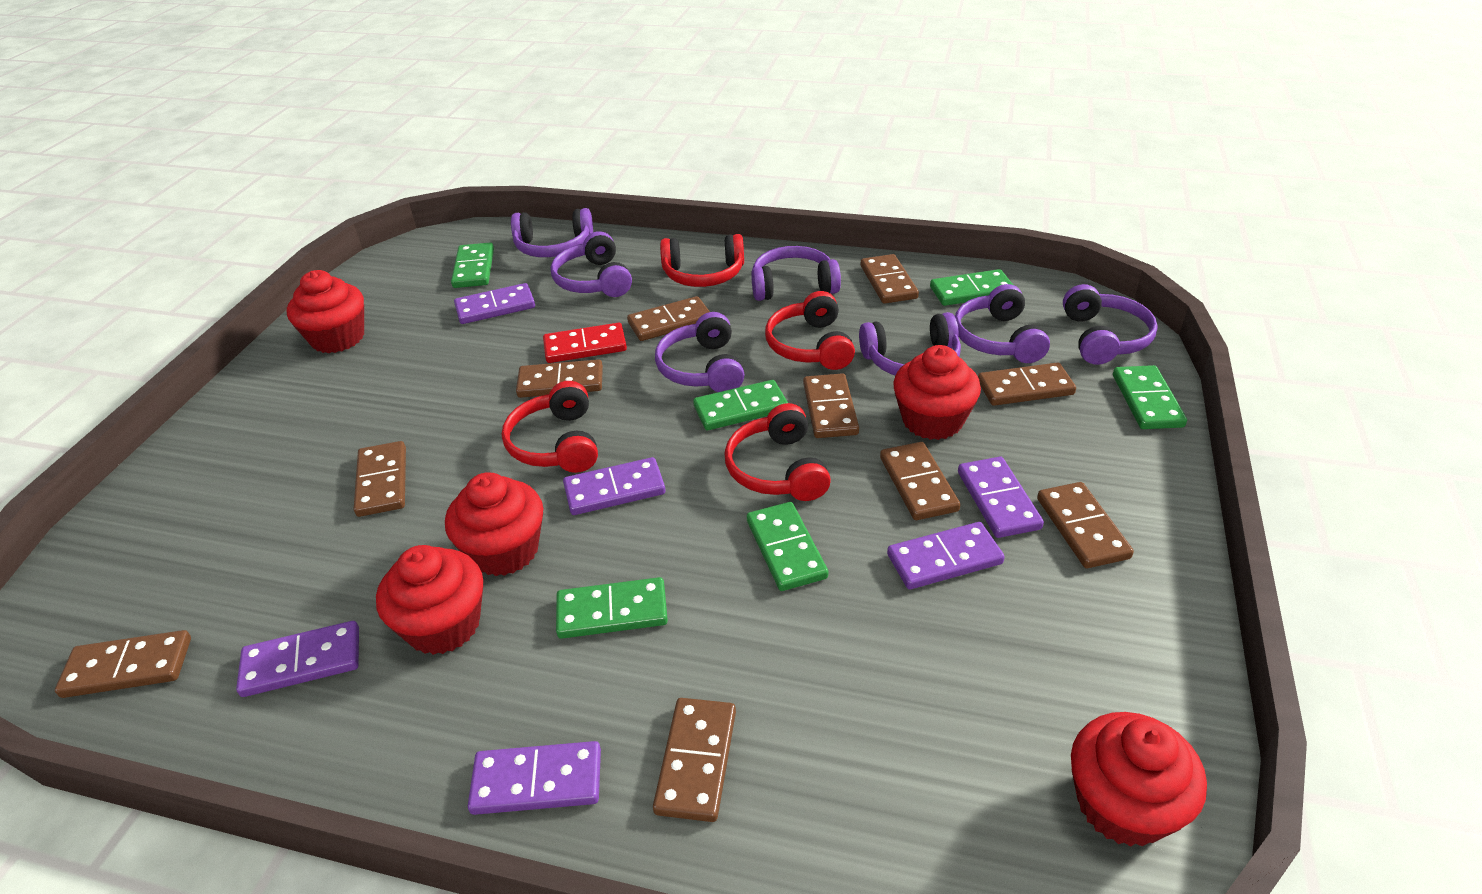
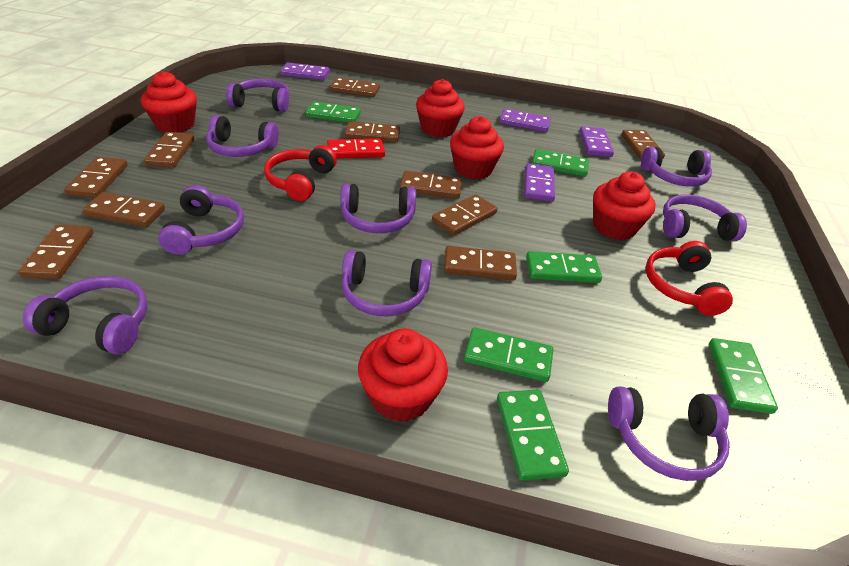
purple domino: [236,621,359,697] [454,283,535,324] [468,741,601,815] [563,457,666,515] [887,522,1005,589] [958,457,1044,538] = 6 -> [280,62,330,80] [499,109,551,132] [524,163,555,202] [580,126,614,157] = 4
purple headphones: [511,208,593,257] [551,231,632,297] [655,312,745,392] [751,246,841,301] [859,312,961,376] [955,284,1050,363] [1063,284,1158,365] = 7 -> [23,276,147,354] [158,185,244,255] [206,115,279,157] [226,78,289,112] [340,183,416,233] [342,250,432,317] [608,386,730,481] [641,147,712,187] [663,194,747,241] = 9
red headphones: [502,381,598,473] [660,234,744,287] [725,403,831,501] [765,291,855,370] = 4 -> [264,145,337,201] [645,241,733,316] = 2

